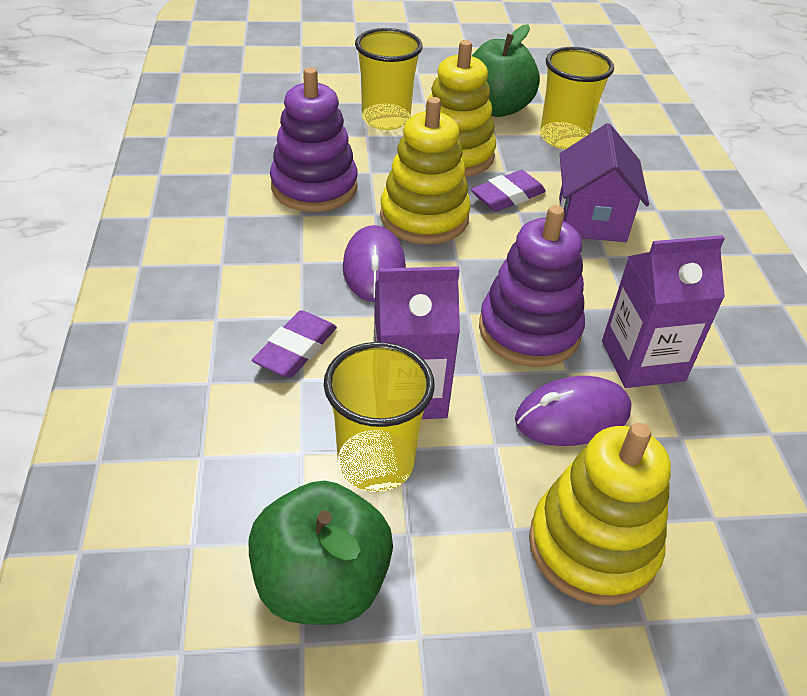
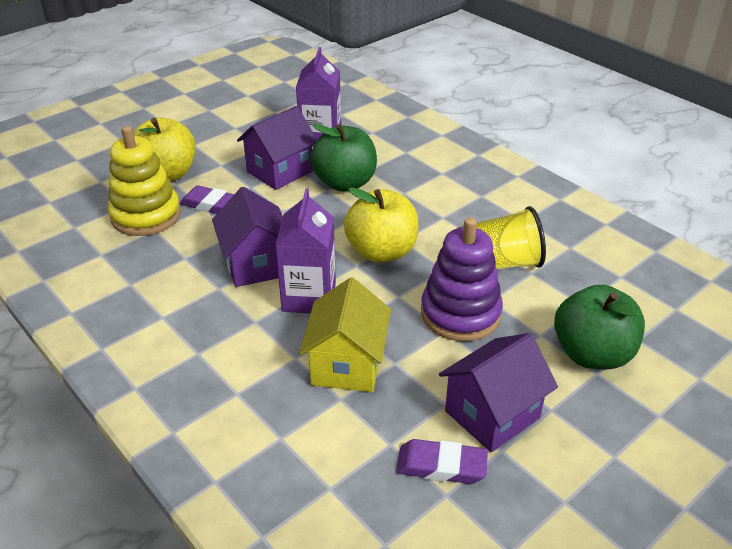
purple house: [559,123,649,242] = 1 -> [212,187,283,287] [237,106,317,190] [439,333,558,452] = 3
purple mouse: [343,225,406,302] [515,376,632,446] = 2 -> none = 0
purple stacking toy: [270,67,358,212] [479,205,585,367] = 2 -> [421,218,503,341] = 1
yellow apple: none = 0 -> [133,118,196,181] [344,187,419,263] = 2
yellow cup: [324,342,435,492] [355,28,423,130] [540,47,614,149] = 3 -> [458,206,546,269] = 1
yellow house: none = 0 -> [299,278,391,392] = 1
yellow stacking toy: [380,97,471,244] [424,40,496,177] [529,423,671,605] = 3 -> [108,126,181,236] = 1

